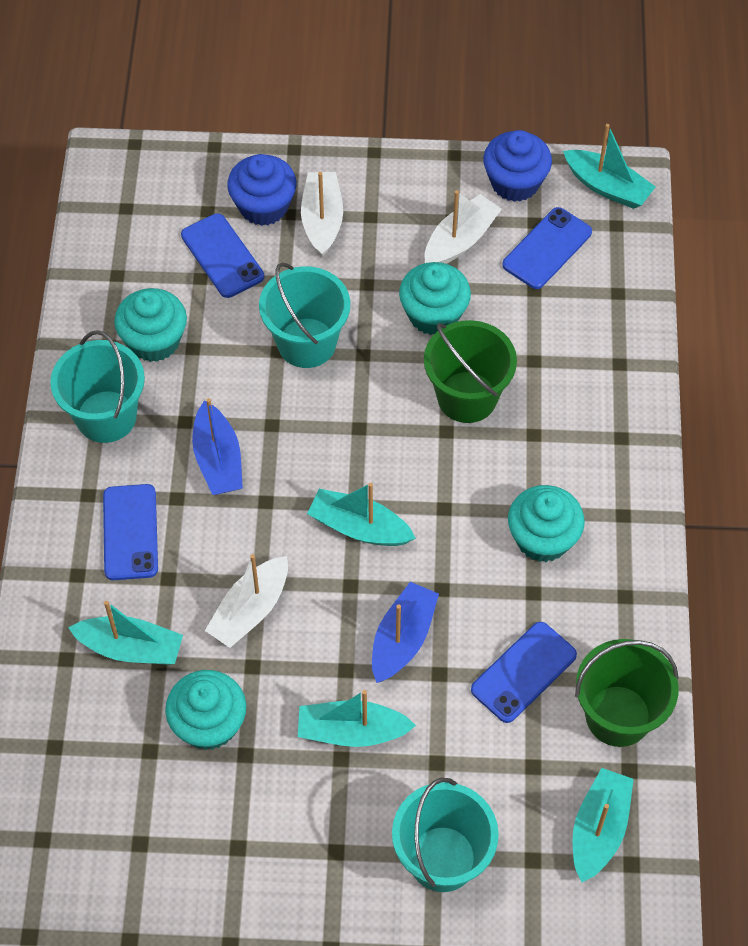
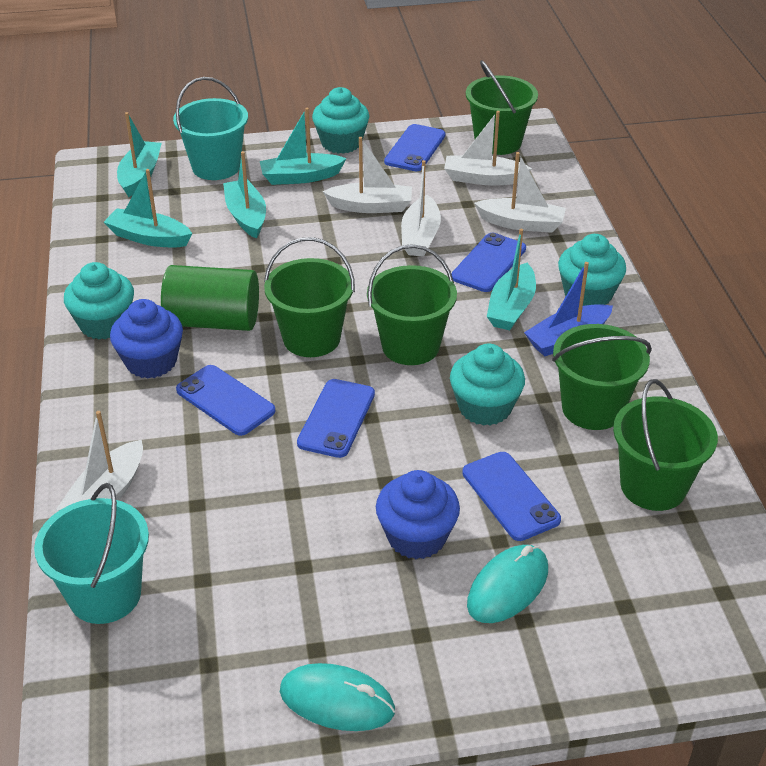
blue boat: [192,398,243,495] [372,582,439,683] = 2 -> [524,262,613,357] = 1
blue phone: [103,484,158,580] [181,213,264,298] [471,622,577,723] [502,207,592,289] = 4 -> [176,365,275,436] [297,379,375,458] [384,124,445,171] [451,233,526,292] [462,452,561,541] = 5
green bucket: [424,320,517,423] [575,639,679,747] = 2 -> [264,237,355,357] [367,244,457,365] [466,60,538,155] [552,324,652,430] [613,379,718,511] = 5
green cylinder: none = 0 -> [161,265,259,331] = 1
turquoise bucket: [50,330,145,443] [259,262,350,368] [392,778,499,892] = 3 -> [34,483,149,624] [173,77,248,180] = 2
turquoise mouse: none = 0 -> [280,663,395,731] [467,545,548,623] = 2
white boat: [205,554,288,648] [301,172,343,257] [425,190,502,264] = 3 -> [56,411,143,511] [322,137,412,213] [401,160,441,257] [444,111,532,186] [474,152,566,233] = 5

